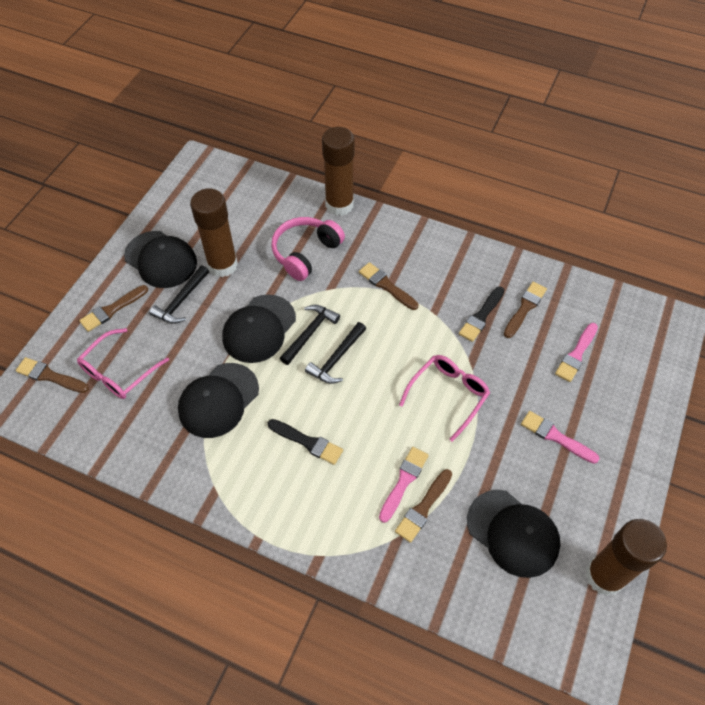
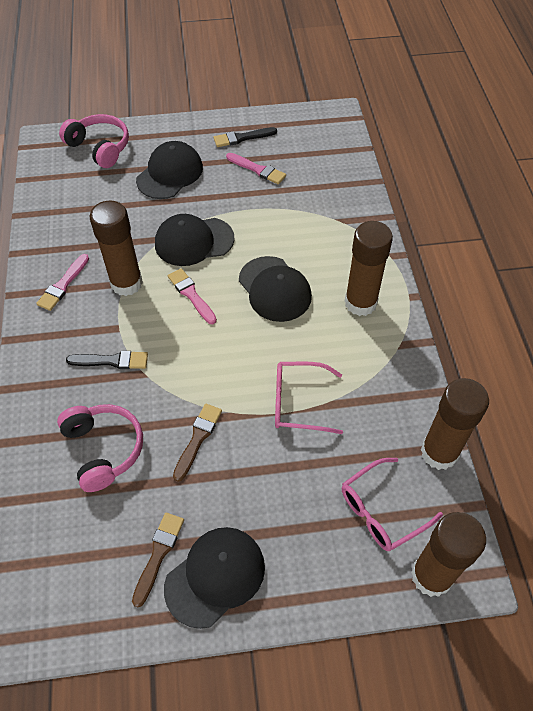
black hammer: [149,265,209,324] [280,305,340,365] [305,322,366,384] = 3 -> none = 0
brown brush: [16,357,89,393] [79,285,148,332] [359,262,418,310] [395,469,452,543] [504,282,547,338] = 5 -> [132,512,184,607] [173,403,222,482] = 2
brown glue stick: [190,188,238,277] [322,127,355,216] [585,519,667,596] = 3 -> [90,201,143,296] [345,221,393,316] [411,512,486,597] [421,378,489,470] = 4
pink headphones: [271,217,345,281] = 1 -> [57,404,143,492] [59,114,129,168] = 2

